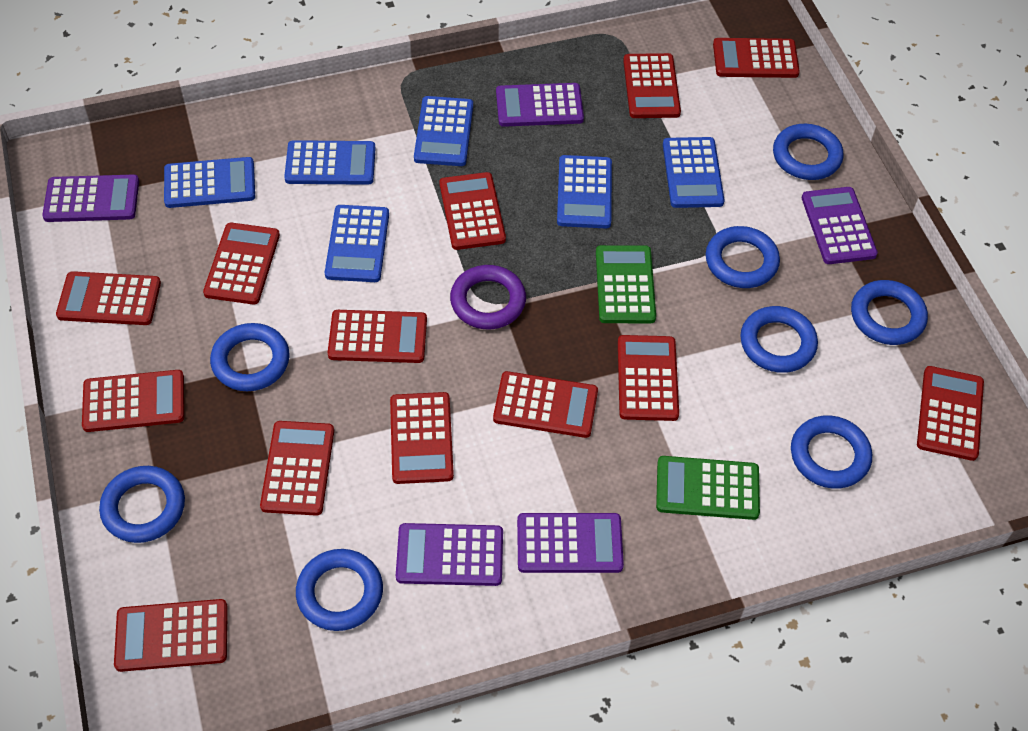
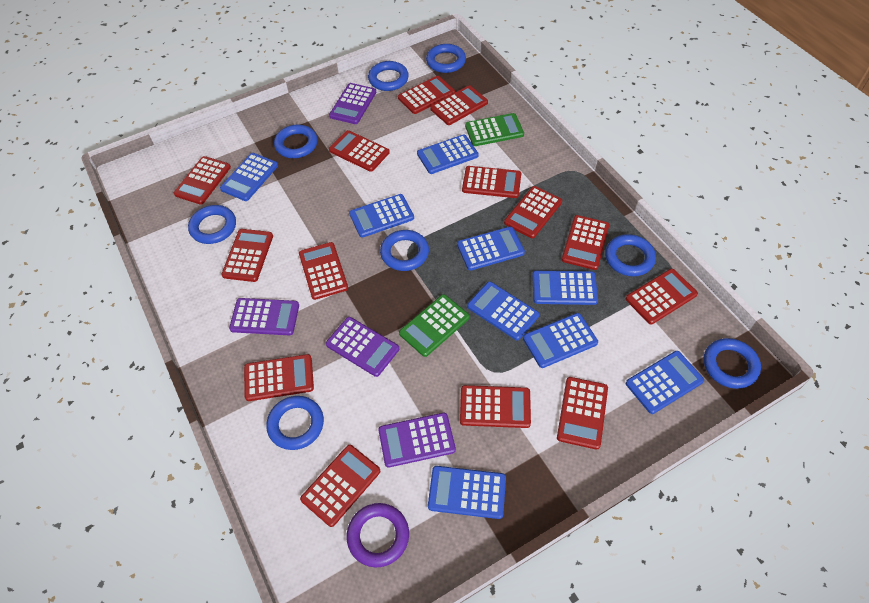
blue calculator: [164,157,255,208] [284,140,376,185] [325,205,389,282] [414,96,473,166] [557,155,612,228] [663,137,724,208] = 6 -> [220,153,278,201] [349,194,414,238] [417,134,479,174] [428,466,506,519] [457,227,525,270] [467,282,539,340] [523,313,598,368] [532,271,598,305] [626,351,704,414] = 9
purple calculator: [42,174,139,222] [396,523,503,586] [496,83,584,127] [517,513,624,573] [802,187,878,264] = 5 -> [229,298,299,335] [326,317,399,377] [329,83,376,124] [378,413,456,468] = 4
red calculator: [56,271,161,325] [82,370,184,432] [114,599,228,672] [203,223,280,305] [260,421,334,516] [328,310,427,363] [390,392,454,484] [439,172,506,250] [493,371,598,438] [618,335,679,421] [623,53,681,118] [713,38,800,78] [917,366,984,461] = 13 -> [174,156,231,205] [221,229,273,282] [244,354,314,401] [299,242,348,300] [300,445,380,527] [329,130,390,172] [398,76,455,114] [430,85,488,125] [460,385,531,428] [462,166,521,198] [504,186,562,238] [557,377,608,450] [562,215,609,270] [626,269,698,325] = 14

